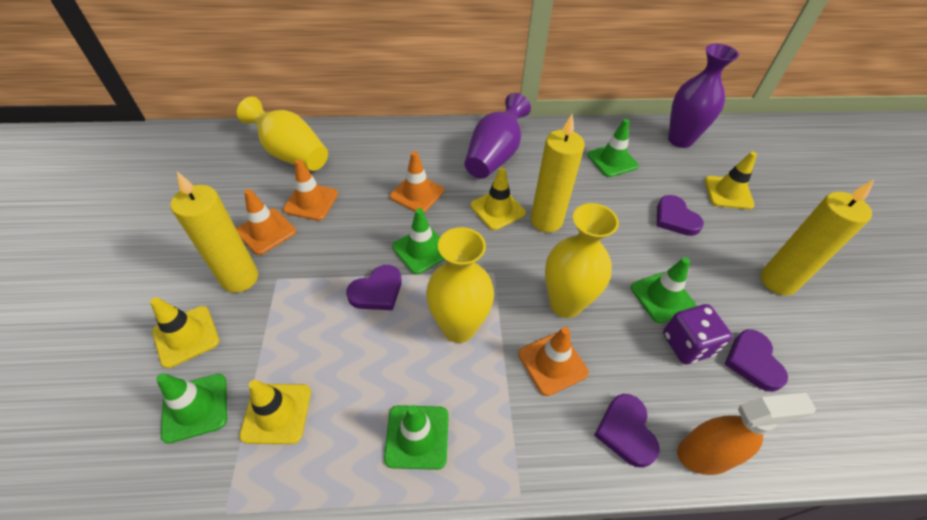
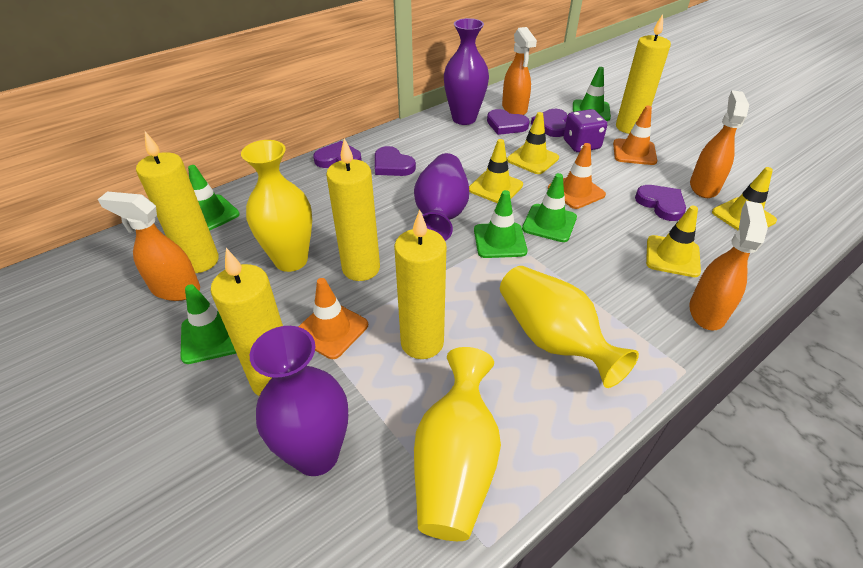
orange spray bottle: [677,393,816,475] = 1 -> [98,192,200,301] [502,27,537,115] [689,201,768,330] [690,90,749,198] = 4
orange traffic cone: [236,189,296,255] [283,159,338,221] [390,151,444,213] [518,327,589,396] = 4 -> [298,278,368,359] [548,143,606,209] [613,106,657,165] = 3
purple heart: [346,265,401,310] [594,394,660,468] [657,195,704,236] [725,329,788,392] = 4 -> [313,141,362,168] [375,146,416,176] [487,109,530,135] [531,109,568,137] [635,185,686,221] = 5
purple vase: [465,93,531,179] [668,44,739,148] = 2 -> [250,326,348,476] [414,153,469,241] [444,18,489,125] = 3
yellow candle: [170,172,258,293] [531,115,585,233] [761,180,874,295] = 3 -> [136,131,219,273] [211,248,283,396] [326,138,380,281] [394,210,446,359] [616,14,671,134] = 5

